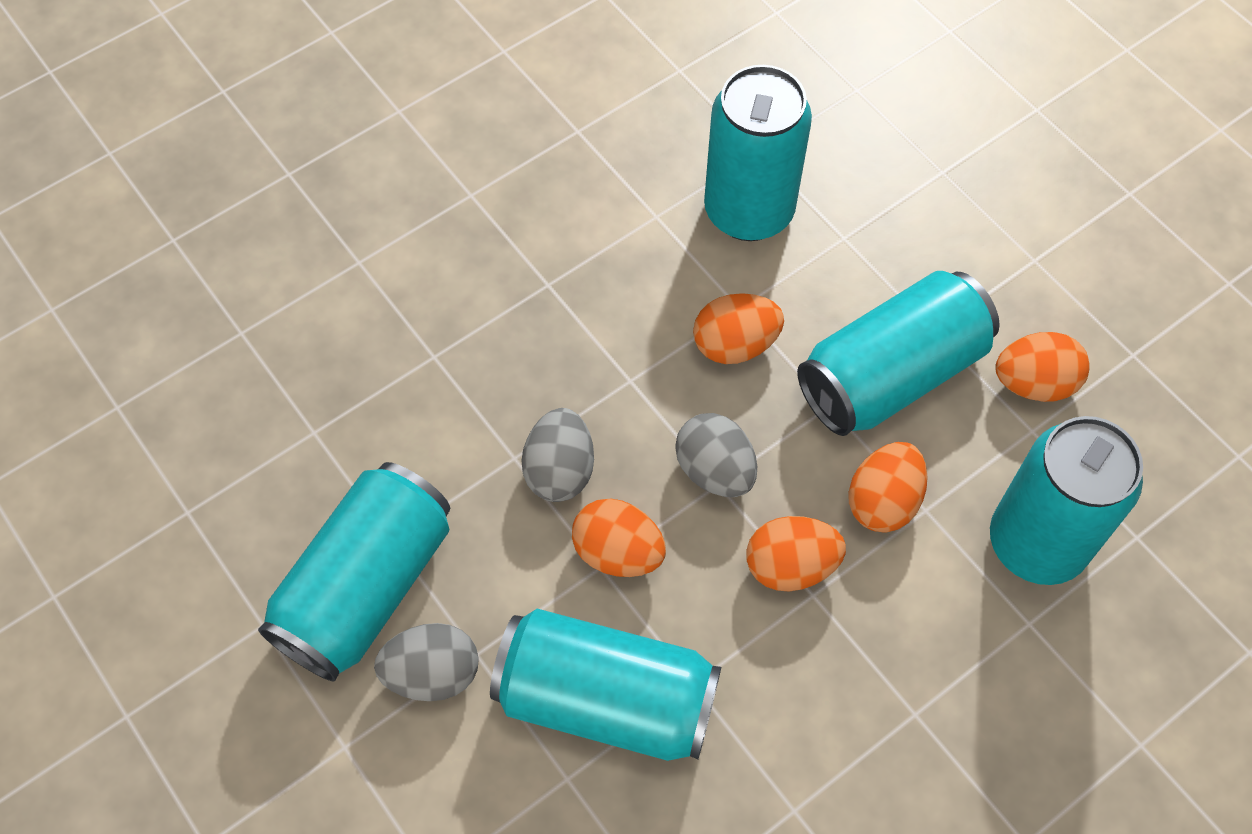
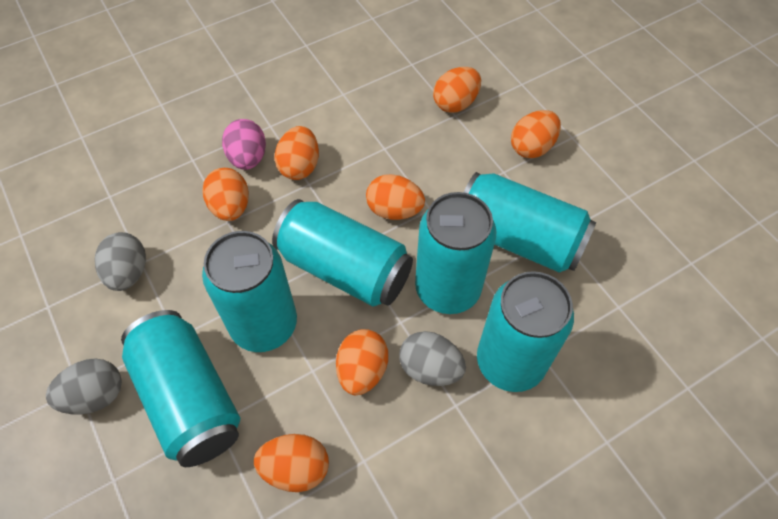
orange egg: [572,499,666,577] [693,293,784,364] [746,516,846,591] [848,442,928,532] [995,332,1090,402] = 5 -> [202,168,249,221] [254,434,329,492] [275,126,319,180] [336,329,388,395] [366,174,425,220] [433,67,481,113] [511,110,561,158] = 7
pink egg: none = 0 -> [222,119,266,170] = 1
turquoise can: [258,462,450,682] [490,609,721,761] [704,65,812,241] [797,271,1000,436] [990,416,1143,585] = 5 -> [121,310,240,467] [202,231,297,352] [272,199,413,307] [415,192,496,314] [463,172,596,273] [477,271,574,392] = 6

